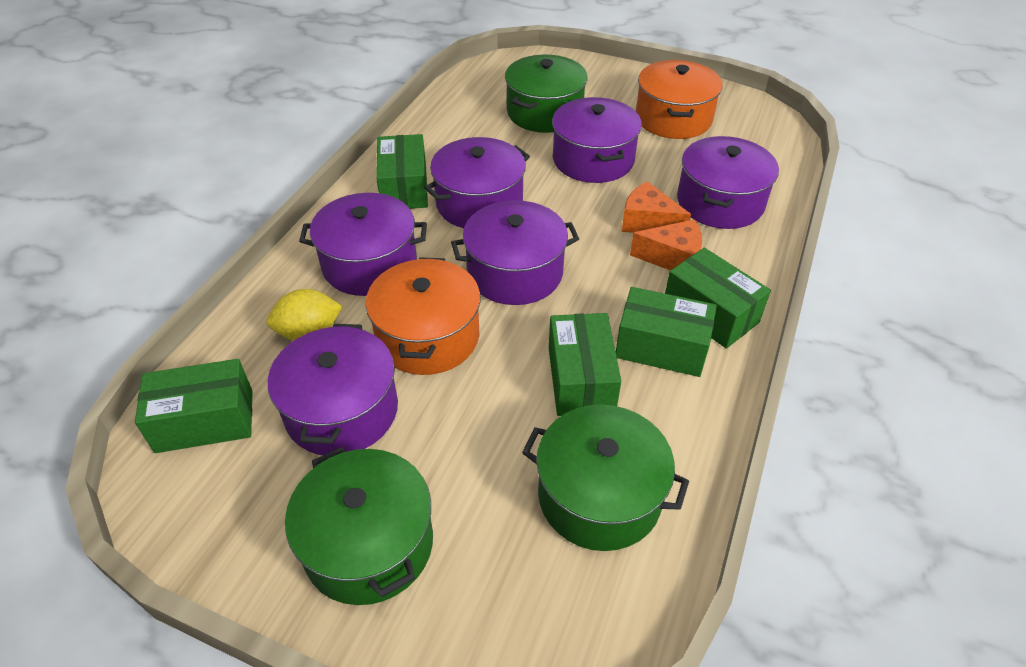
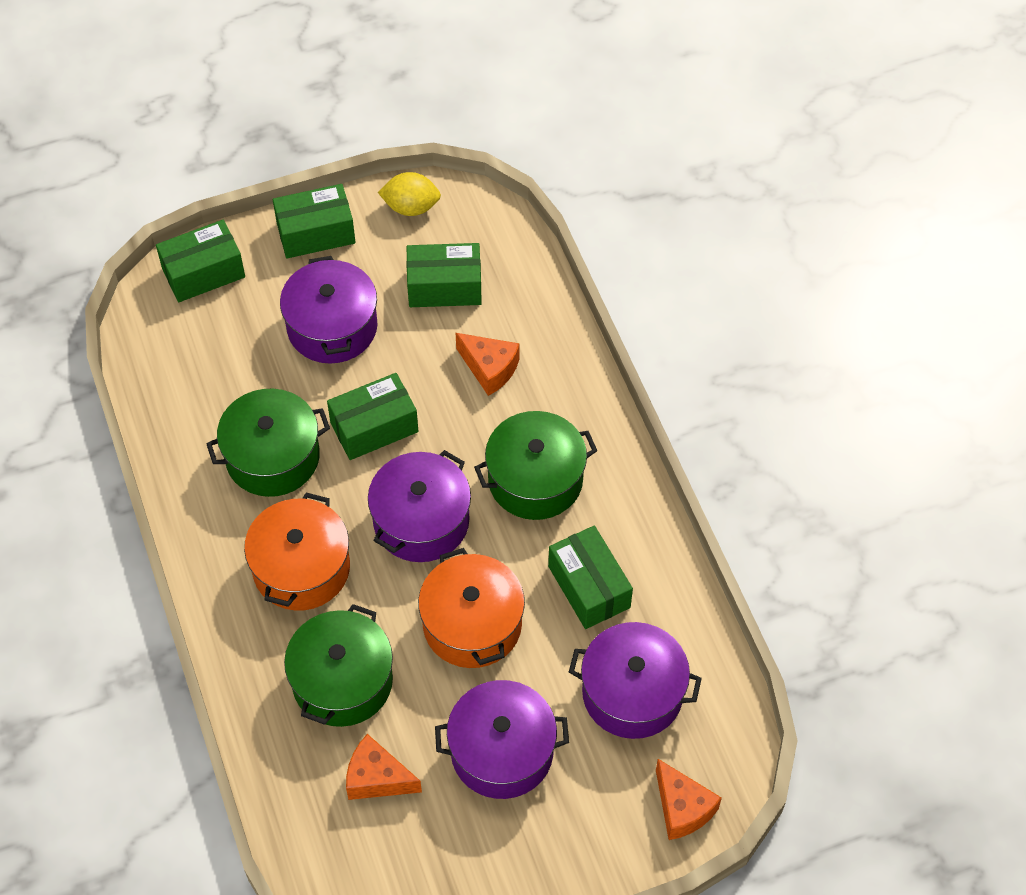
orange cheese: [621,181,691,233] [630,219,702,270] = 2 -> [346,734,422,800] [456,333,520,396] [656,759,722,840] = 3
purple pot: [268,324,398,455] [299,193,427,296] [424,137,530,228] [451,200,579,305] [552,97,642,183] [677,136,779,229] = 6 -> [280,256,378,364] [368,450,471,562] [435,680,569,799] [569,622,702,739] = 4

